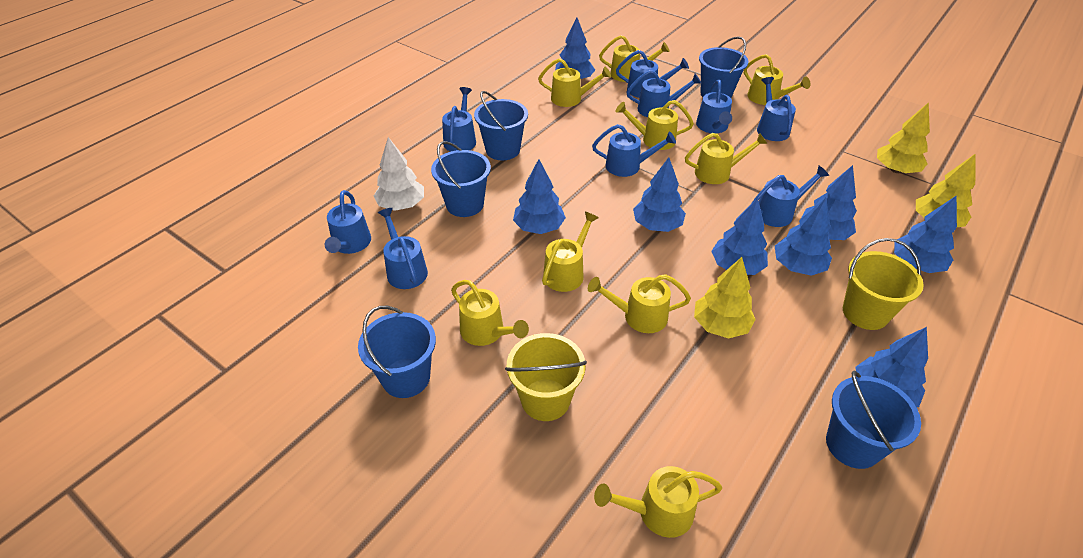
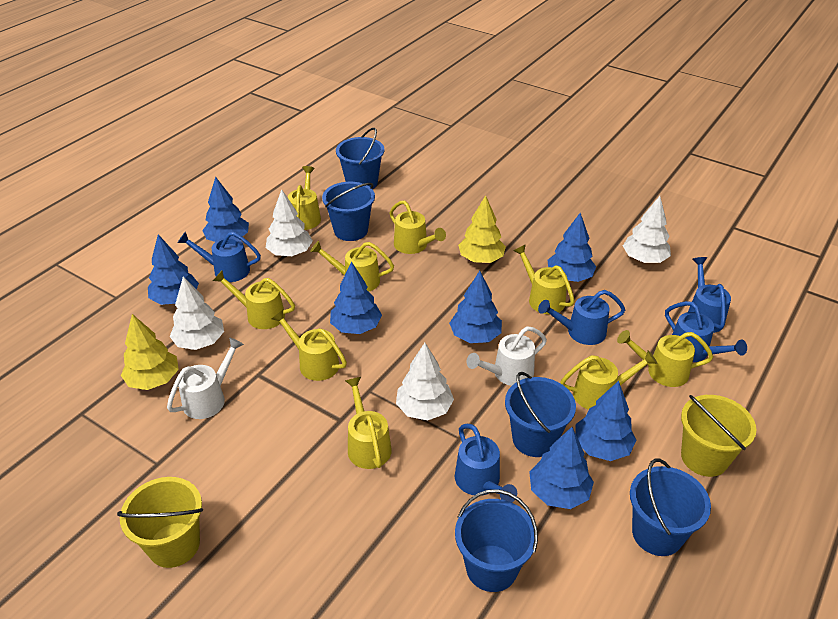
blue tree: [513,159,566,234] [555,17,595,79] [633,157,686,232] [711,198,768,275] [775,198,832,276] [801,165,857,240] [856,327,928,407] [894,195,957,273] = 8 -> [148,234,199,305] [202,177,249,242] [330,262,382,334] [449,271,502,343] [529,427,594,509] [547,213,596,282] [575,381,636,461] = 7
blue watering can: [325,190,371,254] [378,208,428,289] [442,87,476,152] [592,124,676,177] [616,50,689,98] [627,70,702,117] [696,80,732,133] [751,166,829,227] [757,77,796,141] = 9 -> [178,232,261,282] [455,424,517,502] [538,290,625,345] [665,301,747,362] [688,257,731,333] = 5
white tree: [374,137,424,211] = 1 -> [170,276,224,350] [266,189,313,256] [396,343,454,420] [623,196,671,263] = 4
white watering can: none = 0 -> [167,337,244,419] [467,326,547,386] = 2
yellow tree: [694,257,756,338] [877,102,930,173] [916,153,976,227] = 3 -> [121,314,179,390] [458,195,506,263] = 2

